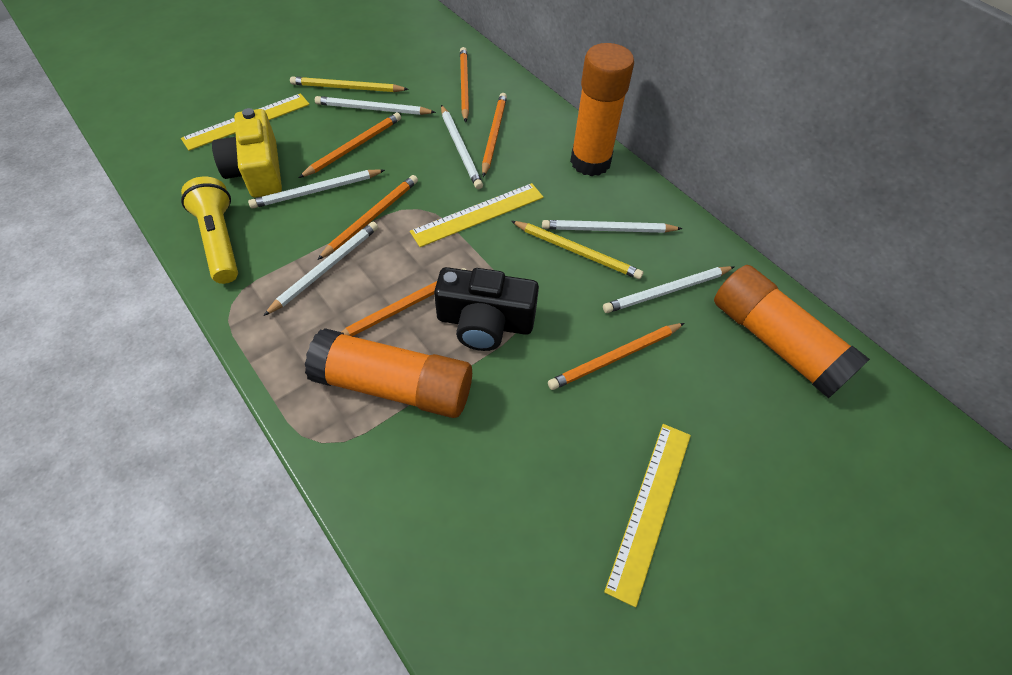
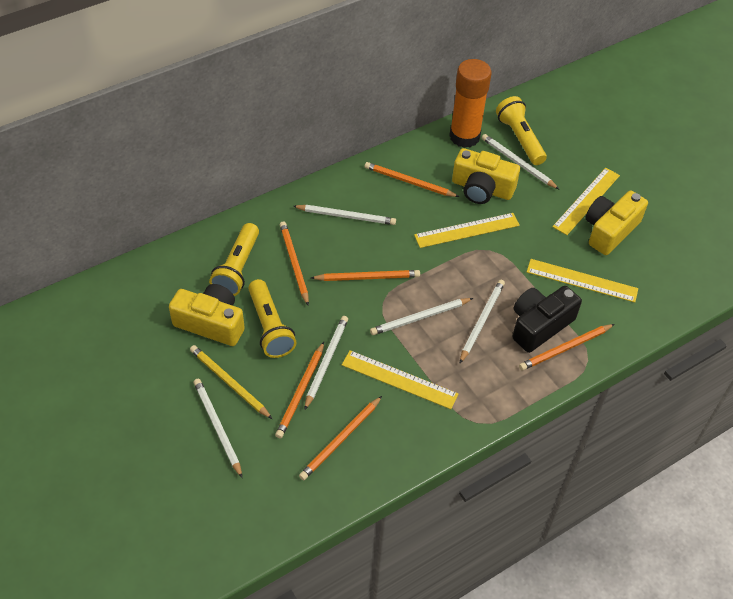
orange glue stick: [305,328,472,418] [570,43,634,176] [714,265,870,398] = 3 -> [449,59,492,148] = 1
yellow camera: [212,108,282,198] = 1 -> [169,284,245,346] [452,148,520,204] [585,191,648,255] = 3
yellow flashlight: [181,177,238,284] = 1 -> [209,223,259,296] [248,279,296,358] [496,96,547,165] = 3
yellow pencil: [290,76,409,92] [511,221,643,279] = 2 -> [190,345,272,419] = 1
yellow ruler: [181,93,310,151] [410,183,544,247] [604,424,691,607] = 3 -> [342,350,458,409] [414,213,520,248] [527,259,638,302] [552,168,620,235] = 4

